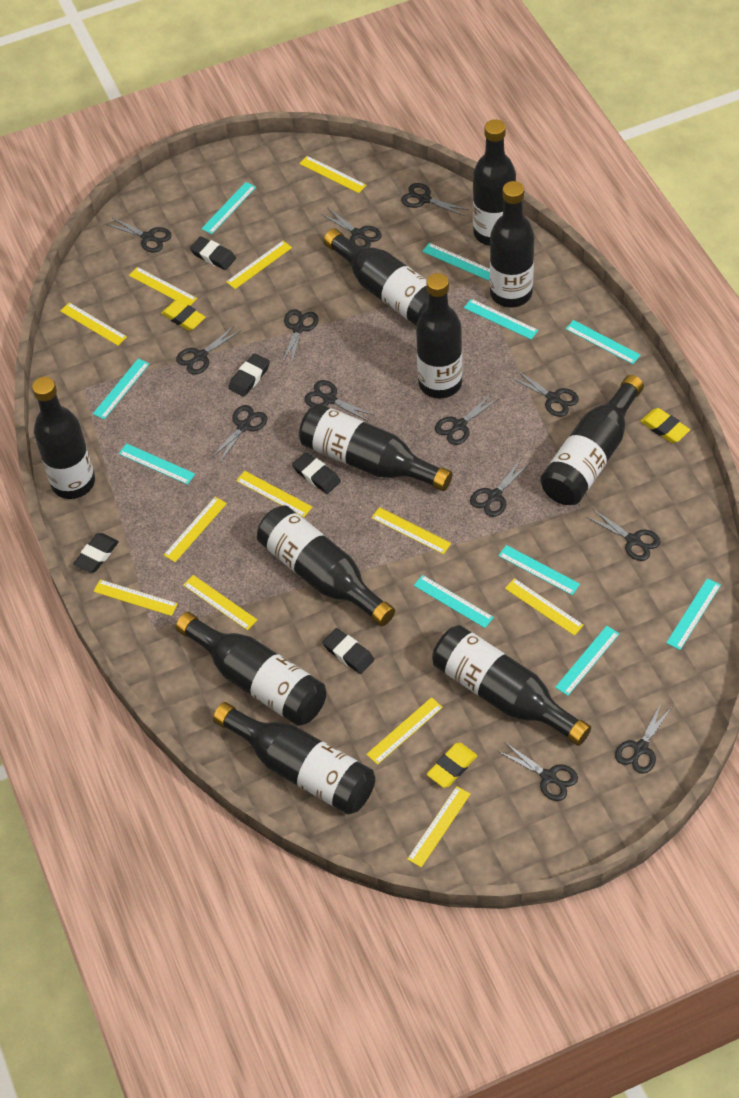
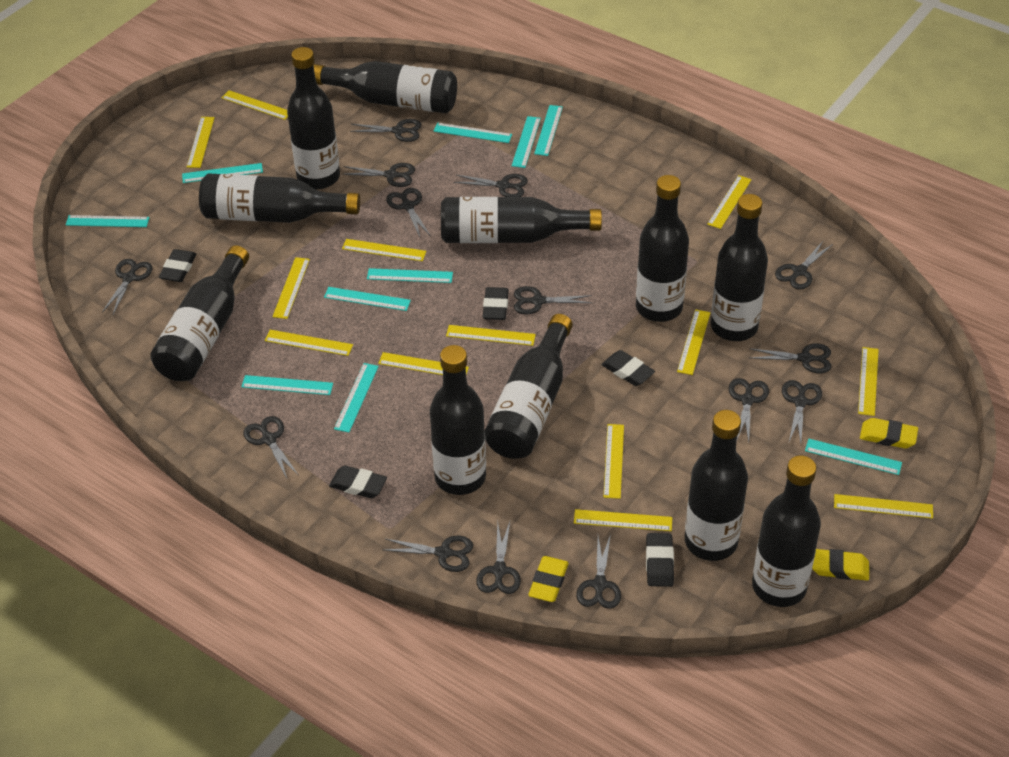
black scissors: [106,218,171,253] [176,325,240,375] [210,405,267,464] [281,309,319,365] [305,380,374,422] [321,208,382,248] [401,183,468,216] [435,393,500,445] [470,459,530,517] [498,743,578,801] [510,370,579,417] [587,509,661,561] [615,701,672,774] = 13 -> [102,259,152,314] [244,416,299,478] [342,163,415,187] [350,119,422,142] [384,536,473,572] [386,188,430,237] [453,174,528,197] [476,522,521,594] [514,286,592,314] [576,534,621,609] [729,378,769,442] [749,343,831,373] [775,240,833,290] [782,380,822,443] = 14
yellow ruler: [60,302,127,346] [94,579,178,616] [129,267,197,306] [164,497,227,562] [183,575,257,630] [226,241,292,289] [236,471,312,517] [299,156,367,193] [366,697,443,765] [371,507,451,554] [407,786,470,867] [505,578,584,636] = 12 -> [187,117,215,168] [221,90,288,120] [265,330,353,356] [272,257,310,319] [342,239,426,261] [378,352,469,375] [446,325,536,346] [574,509,672,531] [604,424,624,499] [677,309,710,375] [707,175,752,229] [834,494,933,519] [858,347,879,416] = 13

